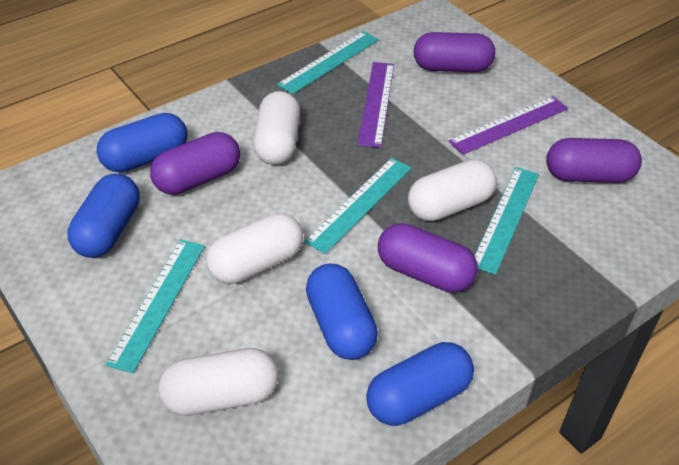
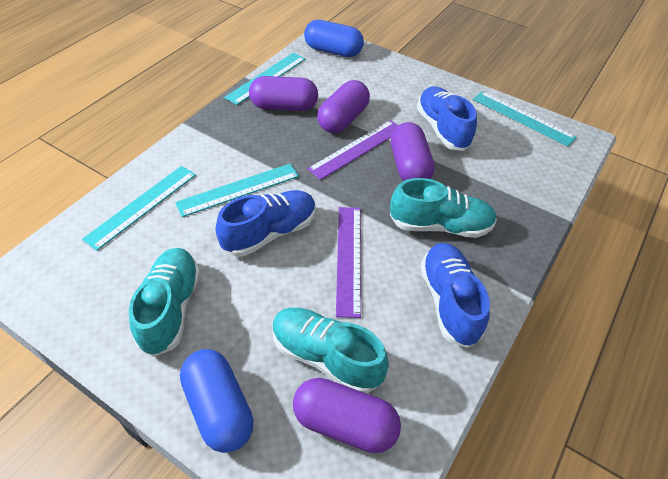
blue capsule: [67,173,140,258] [97,113,187,172] [306,264,378,360] [366,342,474,426] = 4 -> [180,349,254,453] [304,20,364,57] = 2
blue shoe: none = 0 -> [215,190,316,256] [417,87,477,151] [420,243,490,348] = 3
turquoise shoe: none = 0 -> [129,248,200,357] [272,308,389,394] [390,178,497,238] = 3
white capsule: [159,348,278,416] [206,213,303,284] [253,91,300,165] [408,159,497,221] = 4 -> none = 0

